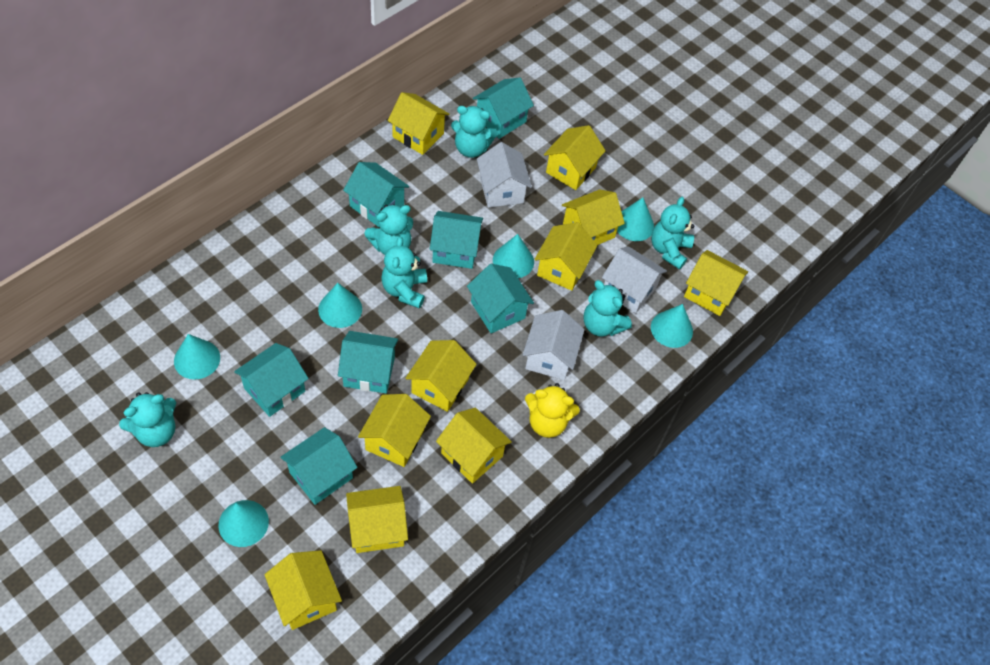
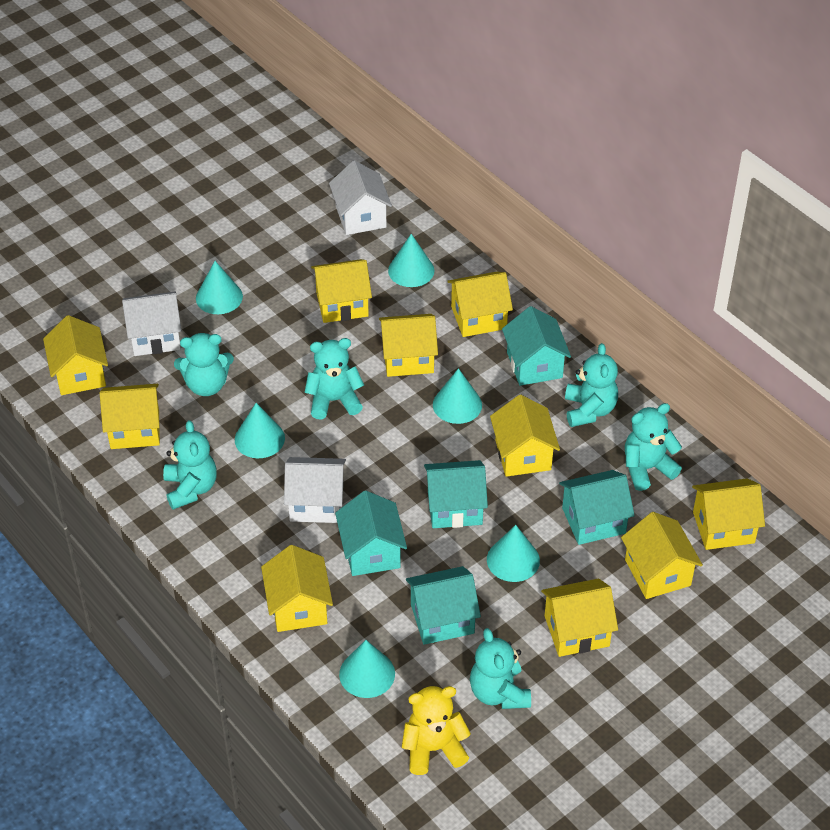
turquoise house: [234,343,309,417] [280,427,357,505] [338,331,398,393] [343,162,409,227] [430,211,483,269] [467,264,534,333] [473,77,534,139] = 7 -> [335,491,407,576] [406,566,481,645] [424,460,488,528] [502,306,571,386] [559,470,635,545] = 5

